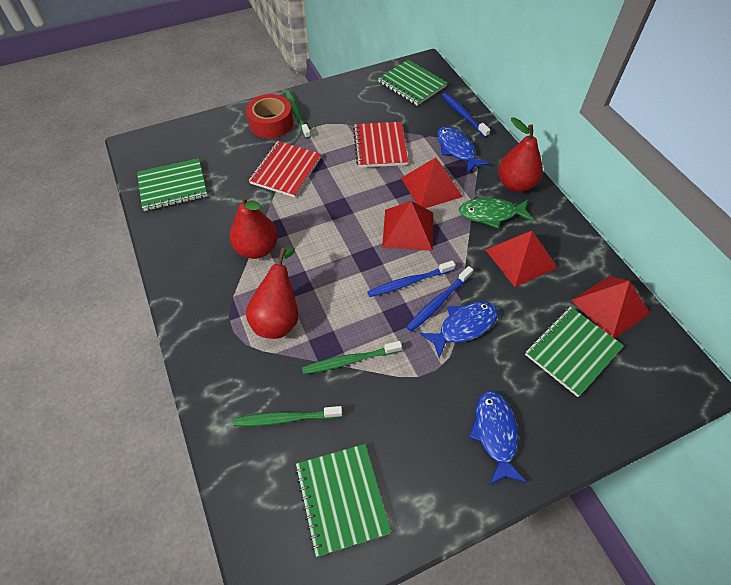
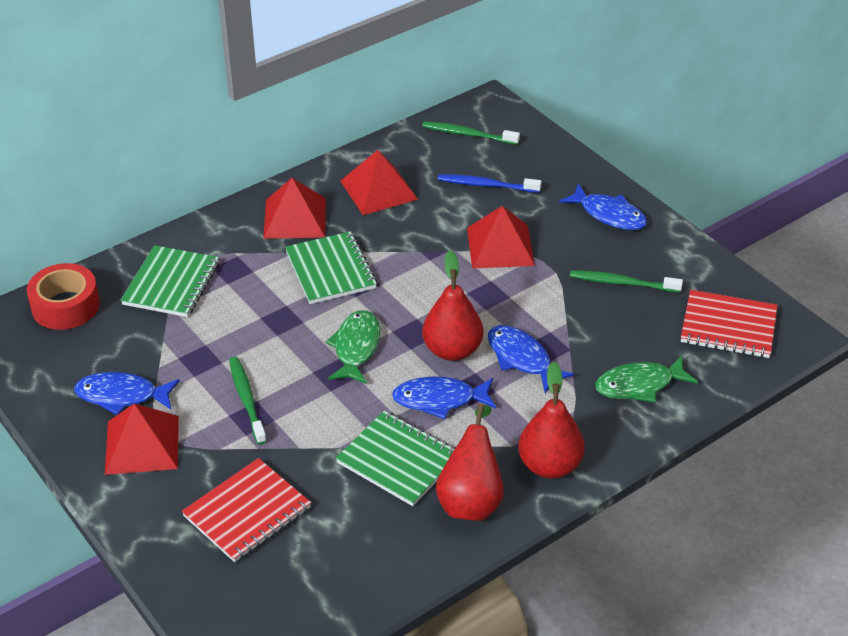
blue fish: [420,302,498,358] [437,126,489,173] [469,391,527,485] = 3 -> [74,372,180,415] [392,377,496,419] [488,325,574,393] [559,183,647,230] = 4
blue toothbrush: [367,260,455,297] [407,266,473,332] [442,93,490,137] = 3 -> [438,174,541,193] = 1
green fish: [459,198,533,229] = 1 -> [325,310,380,384] [595,355,698,403] = 2
green notebook: [137,159,207,211] [295,444,391,557] [378,60,447,106] [525,306,624,397] = 4 -> [121,245,219,317] [285,231,377,304] [336,411,455,506] = 3

